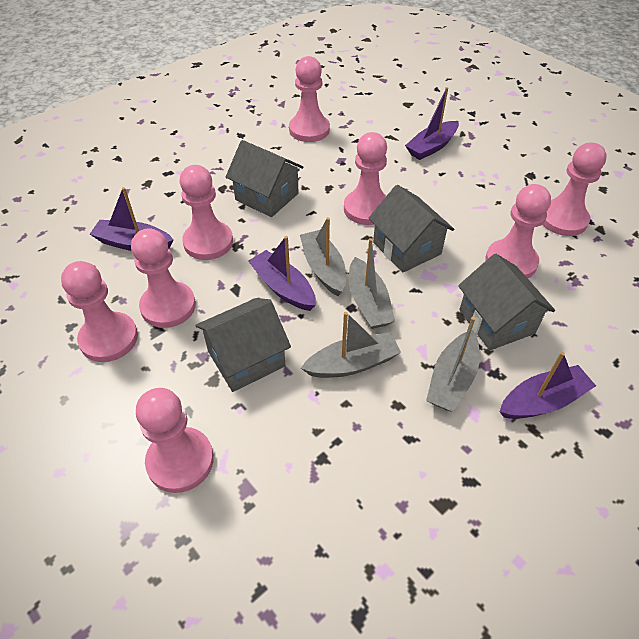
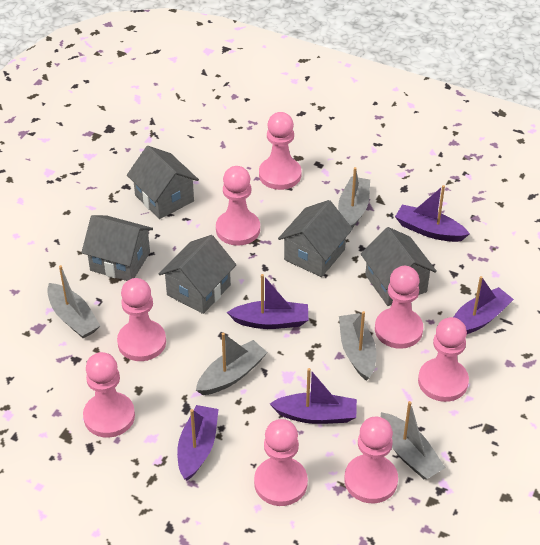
grey boat: [300,217,346,296] [301,312,401,378] [349,238,395,329] [426,317,480,412] = 4 -> [47,265,100,338] [196,333,268,395] [338,167,370,228] [339,311,376,381] [381,401,446,479] = 5
grey house: [196,298,291,392] [226,140,304,217] [368,185,454,272] [458,253,555,350] = 4 -> [81,215,153,281] [127,146,199,219] [158,235,236,314] [278,200,353,277] [361,227,437,306] = 5
purple boat: [90,187,174,251] [248,236,316,311] [405,87,459,160] [500,352,596,419] = 4 -> [177,405,219,481] [227,274,308,329] [270,368,357,424] [395,185,470,242] [454,276,514,334] = 5

